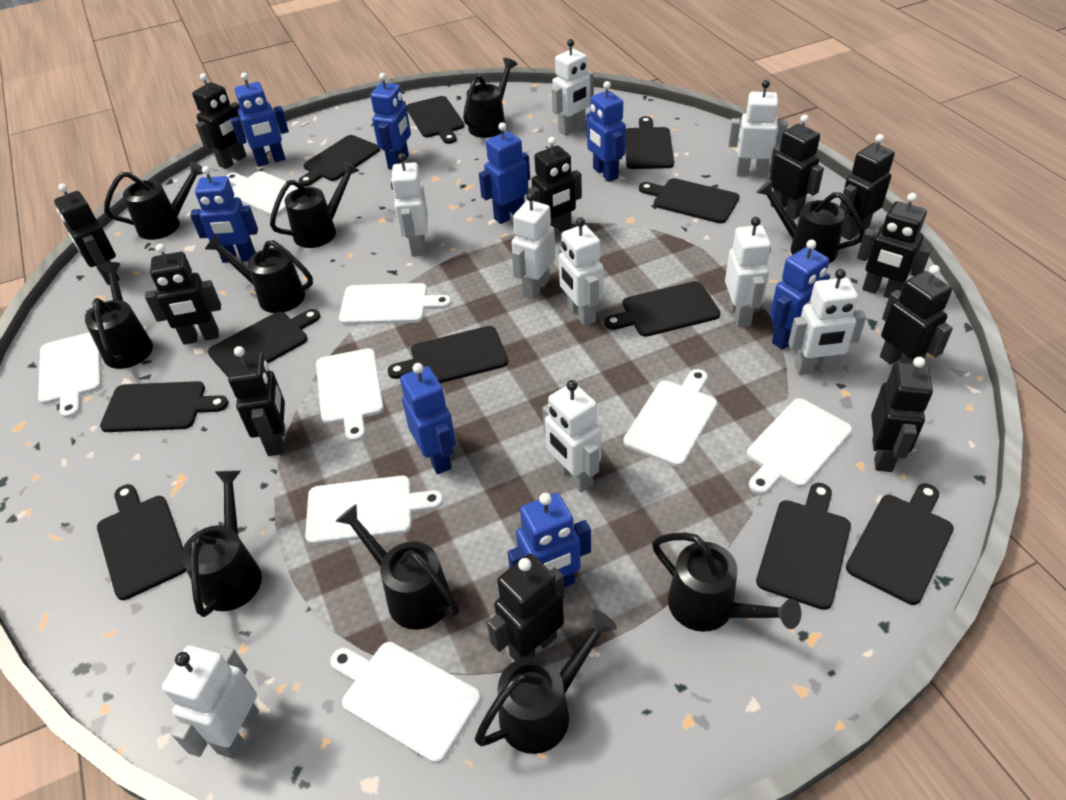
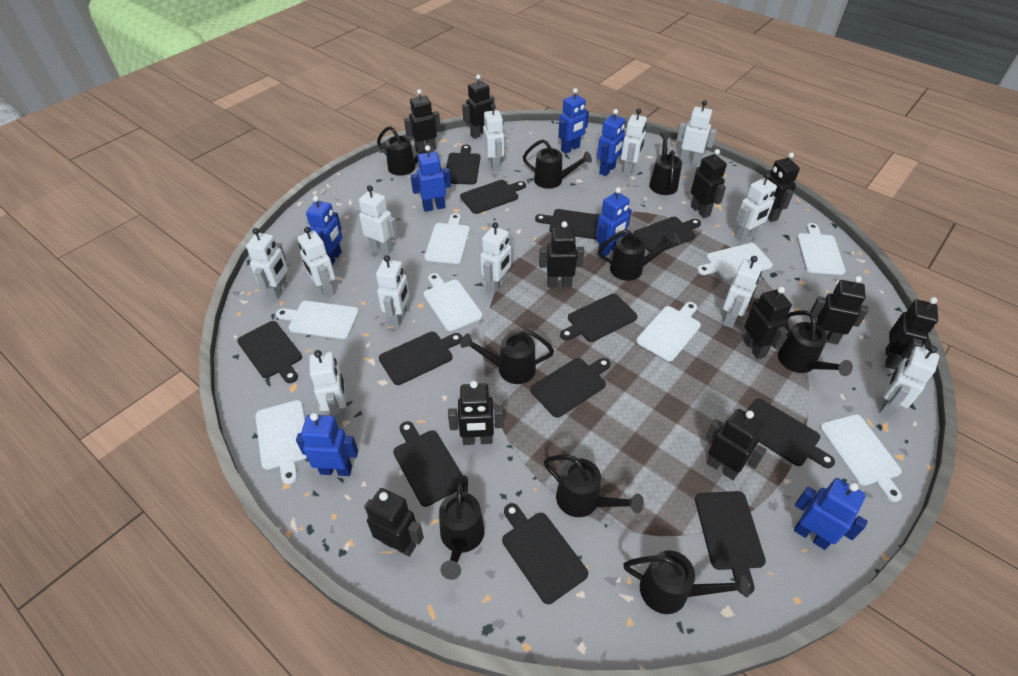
black cutting board: [97,484,186,600] [100,381,228,432] [208,309,320,377] [298,135,380,186] [388,326,508,383] [406,96,464,144] [604,281,721,337] [625,116,674,169] [639,178,739,223] [756,483,851,610] [846,483,954,605] = 11 -> [237,321,302,383] [379,331,463,385] [393,421,463,507] [446,145,480,185] [460,180,526,214] [502,503,588,604] [530,358,611,418] [535,209,599,240] [560,294,638,342] [633,217,701,253] [695,491,766,595] [746,398,835,468] = 12
black watering can: [85,262,153,369] [104,161,204,240] [181,471,262,617] [205,234,313,313] [270,161,360,248] [335,504,459,630] [463,58,517,138] [475,609,617,754] [652,532,801,632] [756,180,865,263] = 10 -> [377,126,434,176] [439,475,485,580] [460,330,554,384] [523,139,592,189] [544,455,644,517] [598,229,681,281] [623,550,750,614] [649,132,682,195] [778,311,853,376] = 9
blue robot: [190,166,258,263] [230,72,289,167] [371,73,411,170] [400,363,456,474] [479,122,530,224] [508,493,591,587] [586,81,626,182] [770,240,830,350] = 8 -> [296,413,358,476] [306,196,342,265] [410,145,451,212] [558,88,589,154] [596,187,632,256] [597,109,625,176] [794,478,868,550] = 7
white robot: [162,645,259,759] [391,153,428,257] [512,192,555,299] [542,380,601,492] [552,39,594,136] [559,217,604,326] [725,217,771,327] [728,80,788,178] [788,269,866,375] = 9 -> [246,228,288,300] [297,227,335,298] [310,350,346,422] [358,186,398,254] [376,255,410,327] [480,222,511,294] [483,104,504,171] [621,108,647,176] [677,100,717,165] [723,256,763,328] [735,173,777,242] [879,346,939,418] = 12

